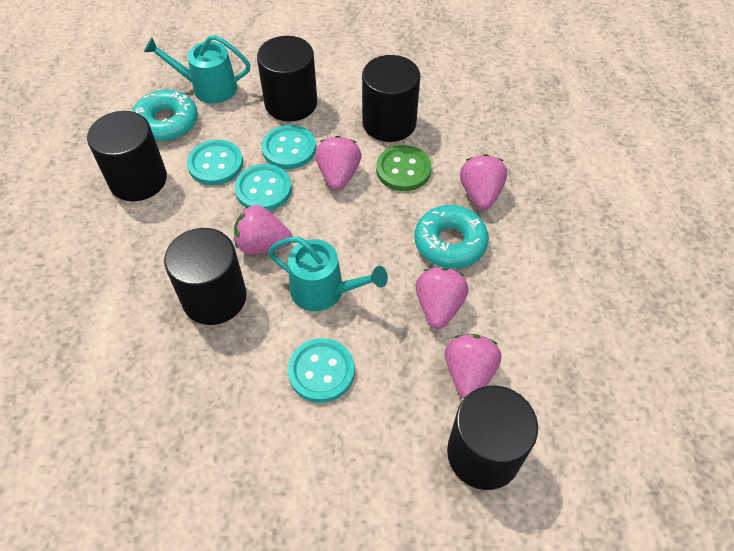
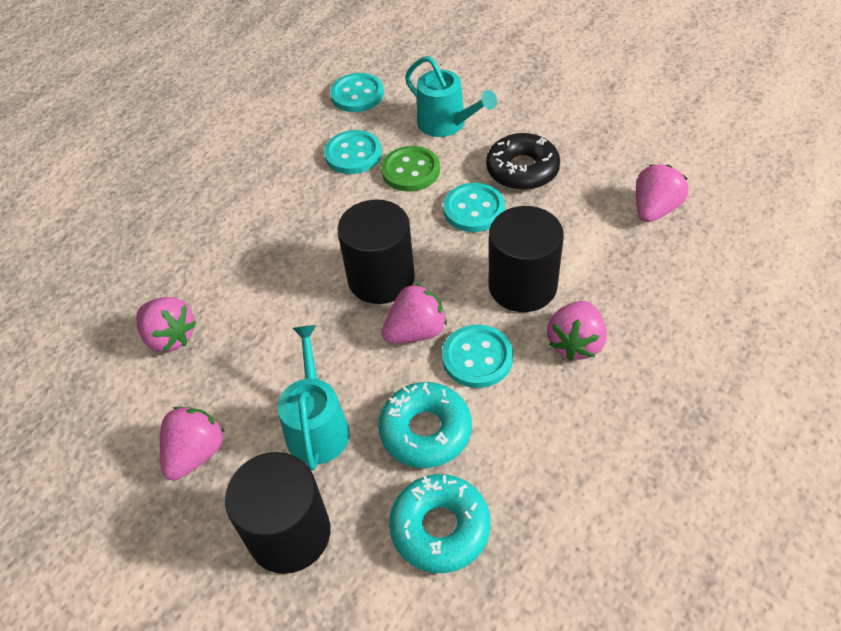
black cylinder: [87,111,167,201] [164,228,247,325] [257,36,317,122] [362,55,420,142] [447,386,538,490] = 5 -> [225,452,330,574] [338,200,415,304] [488,206,564,312] = 3
black donut: none = 0 -> [486,133,560,190] = 1

